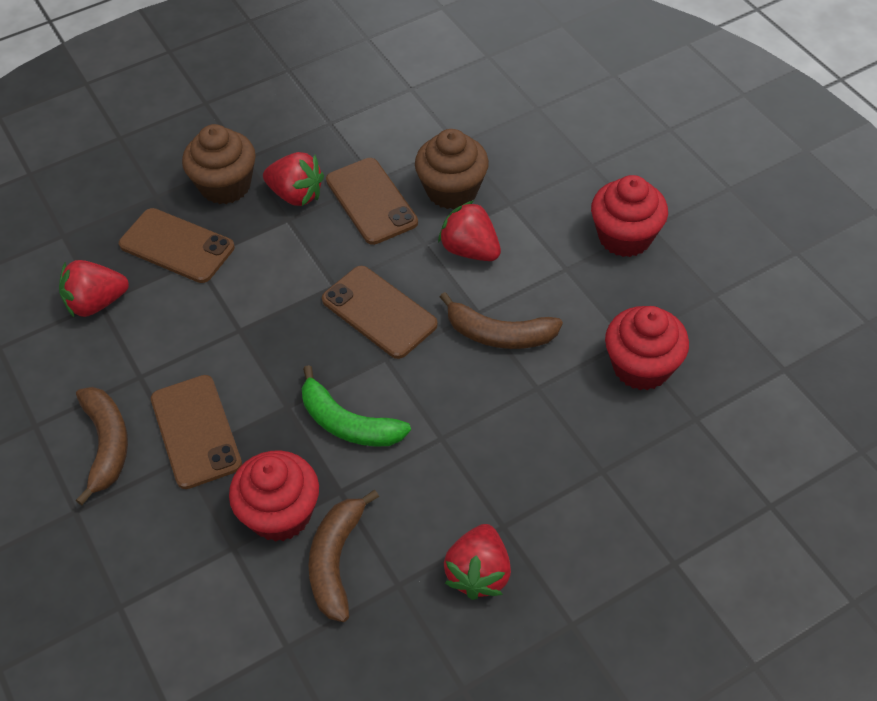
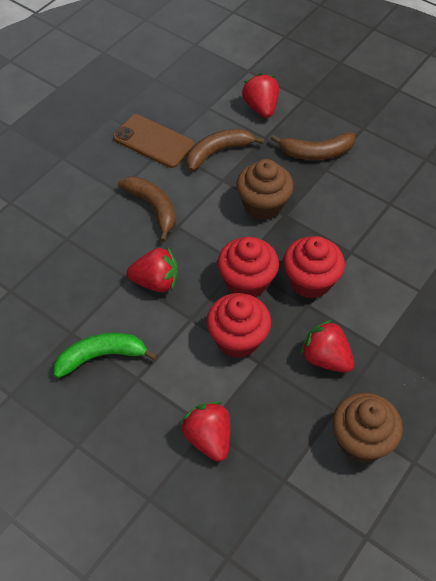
brown phone: [119,208,235,283] [151,375,242,489] [322,266,438,359] [326,158,418,245] = 4 -> [113,114,194,168] = 1

